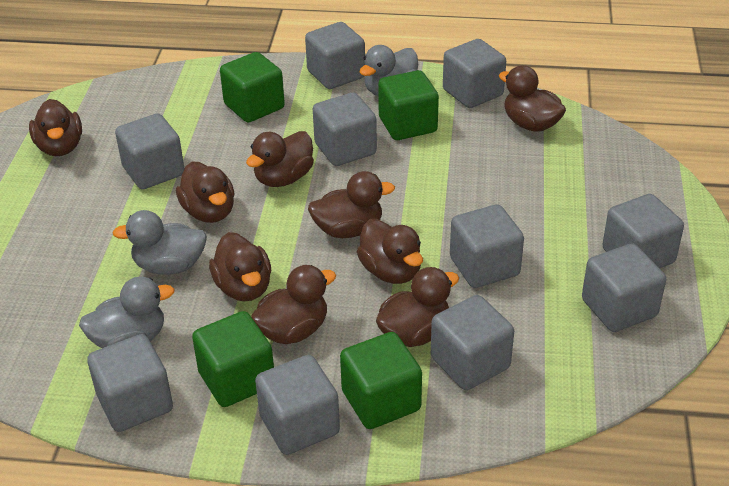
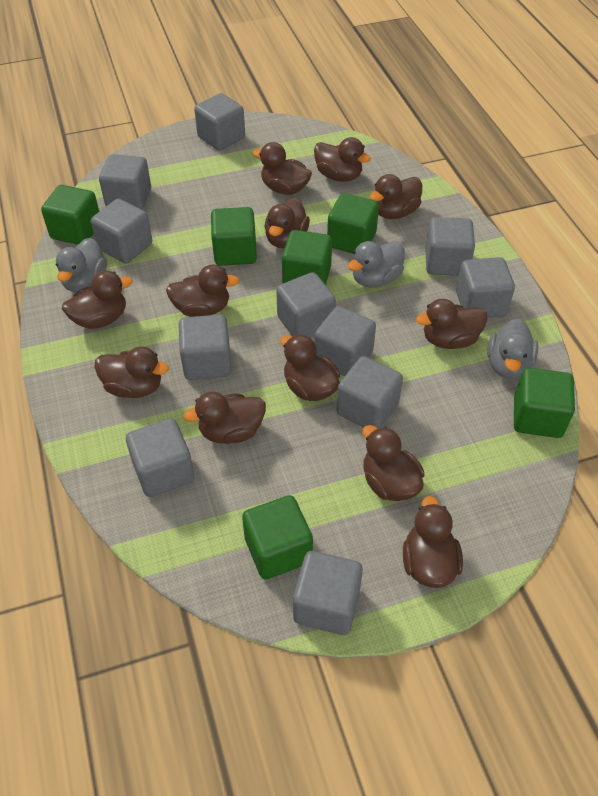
brown duck: [29,99,82,156] [176,161,235,223] [209,232,271,302] [246,131,314,187] [251,265,336,344] [308,171,395,238] [357,219,423,284] [376,267,459,347] [499,65,566,132] = 9 -> [62,271,133,329] [94,347,169,398] [166,265,239,317] [183,391,266,444] [252,142,312,195] [264,198,310,248] [280,334,340,401] [314,137,371,182] [363,425,424,501] [370,174,422,219] [403,496,463,588] [416,299,487,349] = 12
green cube: [192,311,274,407] [220,52,285,123] [340,332,422,429] [378,70,439,140] = 4 -> [41,185,99,245] [211,207,257,266] [242,495,313,579] [282,230,332,285] [327,193,379,254] [514,368,575,438] = 6
grey cube: [87,334,173,432] [115,113,184,189] [255,355,340,455] [305,22,365,89] [313,93,377,166] [431,295,514,390] [443,39,506,108] [450,204,524,288] [582,243,666,332] [602,194,684,268] = 10 -> [91,199,152,264] [99,154,151,210] [126,418,194,497] [179,314,232,380] [194,93,245,151] [276,272,336,338] [293,551,363,635] [314,306,376,376] [336,356,403,429] [425,217,475,276] [456,257,515,318] = 11

